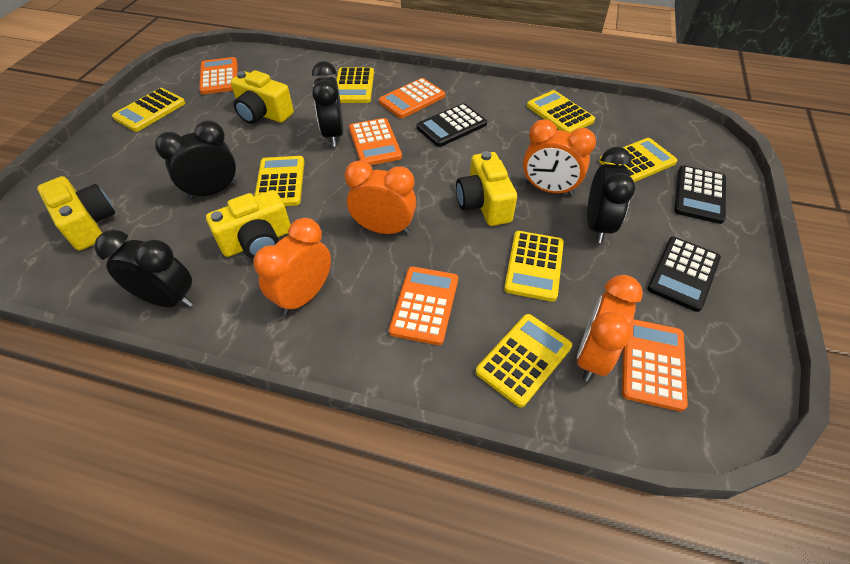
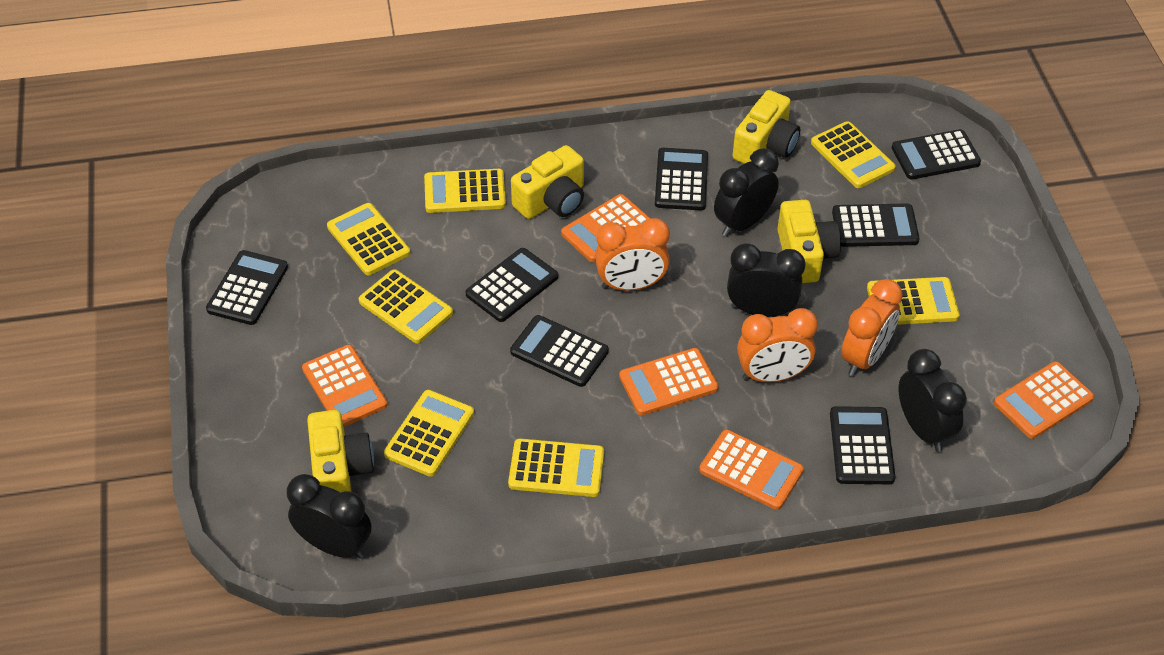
black calculator: [417,103,487,147] [647,237,721,312] [674,165,726,224] = 3 -> [206,250,288,325] [465,248,558,322] [510,315,609,387] [655,148,708,210] [830,406,895,484] [832,203,919,247] [892,129,981,179] = 7
orange clock: [253,218,331,315] [344,160,417,234] [523,119,596,196] [577,275,643,381] = 4 -> [595,218,670,291] [737,308,818,382] [841,279,903,376] = 3

